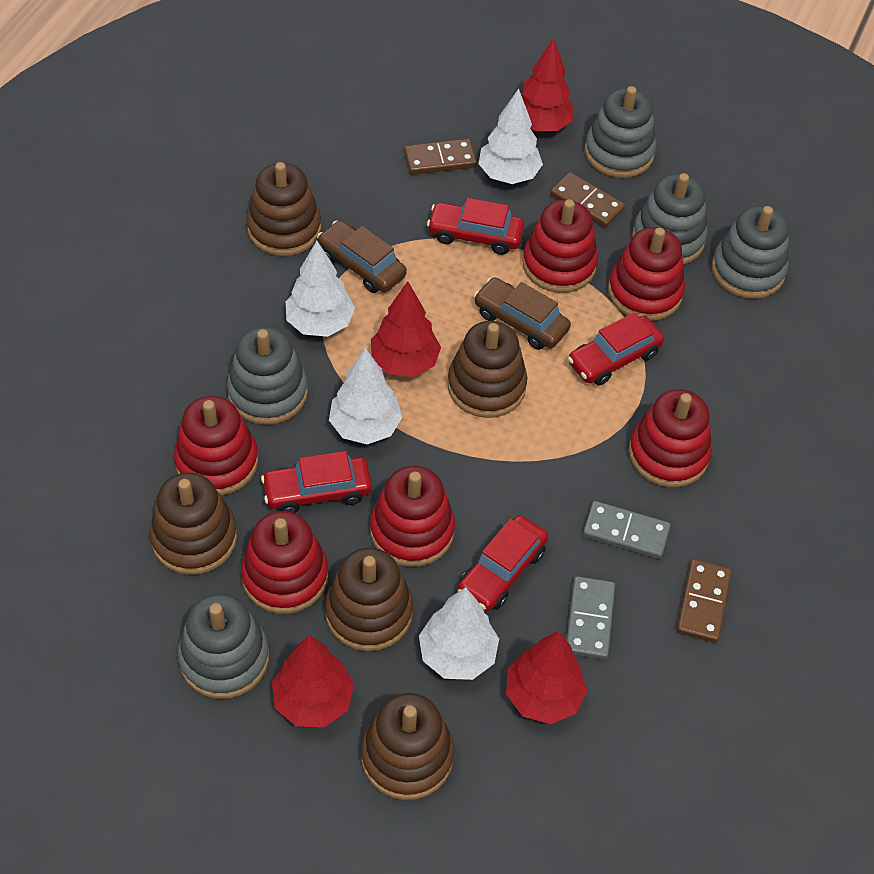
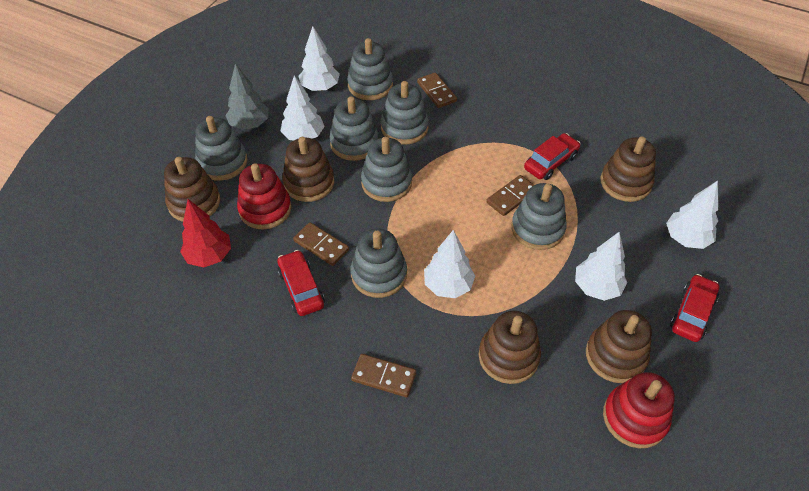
brown car: [317,220,407,293] [474,277,571,350] = 2 -> none = 0
brown domino: [404,139,477,175] [550,172,625,228] [677,559,732,643] = 3 -> [293,222,349,266] [351,354,416,397] [417,72,457,108] [486,175,534,216] = 4
grey domino: [566,576,615,660] [583,501,670,559] = 2 -> none = 0
grey stacking toy: [178,594,269,699] [227,327,308,425] [585,86,656,178] [633,173,708,265] [712,206,789,299] = 5 -> [195,116,247,181] [329,96,379,161] [347,38,393,100] [351,229,407,298] [361,137,412,202] [381,81,429,144] [511,183,567,250] = 7
grey tree: none = 0 -> [225,63,269,130] = 1
red car: [261,451,372,513] [427,198,524,255] [458,515,549,612] [568,312,664,386] = 4 -> [277,250,325,316] [524,133,581,180] [670,274,719,342] = 3
red stacking toy: [174,396,258,496] [241,511,328,614] [370,466,455,567] [522,200,598,293] [608,227,685,321] [629,389,712,488] = 6 -> [237,163,291,230] [603,372,675,448] = 2
red tree: [272,635,355,727] [371,281,441,377] [506,631,587,724] [521,37,574,131] = 4 -> [180,199,231,267] = 1
white tree: [286,241,355,337] [329,348,402,444] [419,587,499,680] [478,89,543,184] = 4 -> [281,75,325,141] [299,26,340,91] [424,230,475,298] [575,232,627,301] [666,181,719,249] = 5

